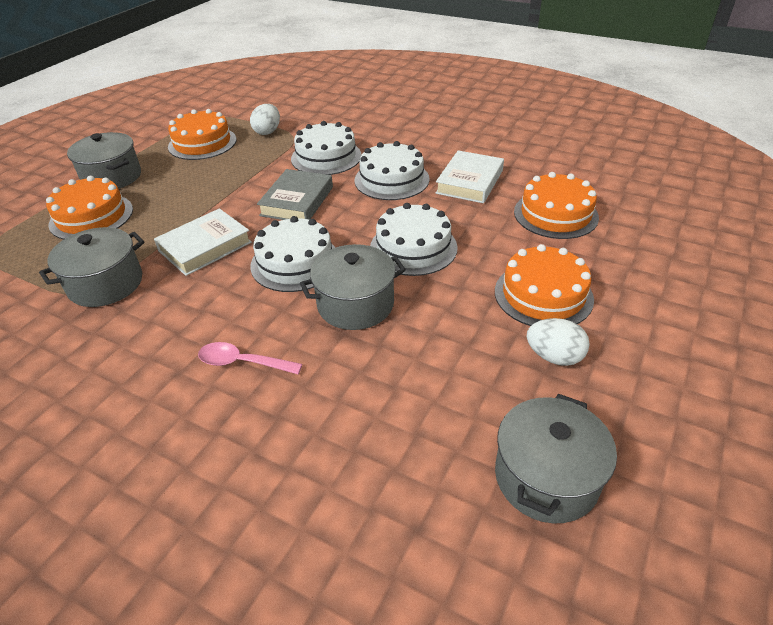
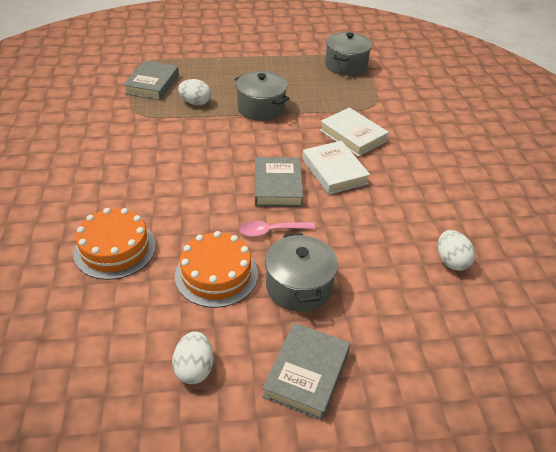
grey book: [257,169,333,220] = 1 -> [123,61,179,100] [255,157,303,207] [262,323,350,421] = 3
grey pot: [39,227,145,307] [67,132,141,189] [300,244,406,330] [495,394,617,523] = 4 -> [235,71,290,121] [265,233,338,312] [325,32,372,76] = 3
orange cake: [46,176,133,239] [168,109,236,160] [495,244,594,326] [514,172,599,239] = 4 -> [73,208,156,280] [175,231,258,308] = 2
white cake: [250,216,336,292] [291,121,362,175] [354,141,430,200] [370,203,458,276] = 4 -> none = 0
white egg: [250,104,280,135] [527,318,590,366] = 2 -> [172,331,214,384] [178,79,211,105] [438,230,475,271] = 3

